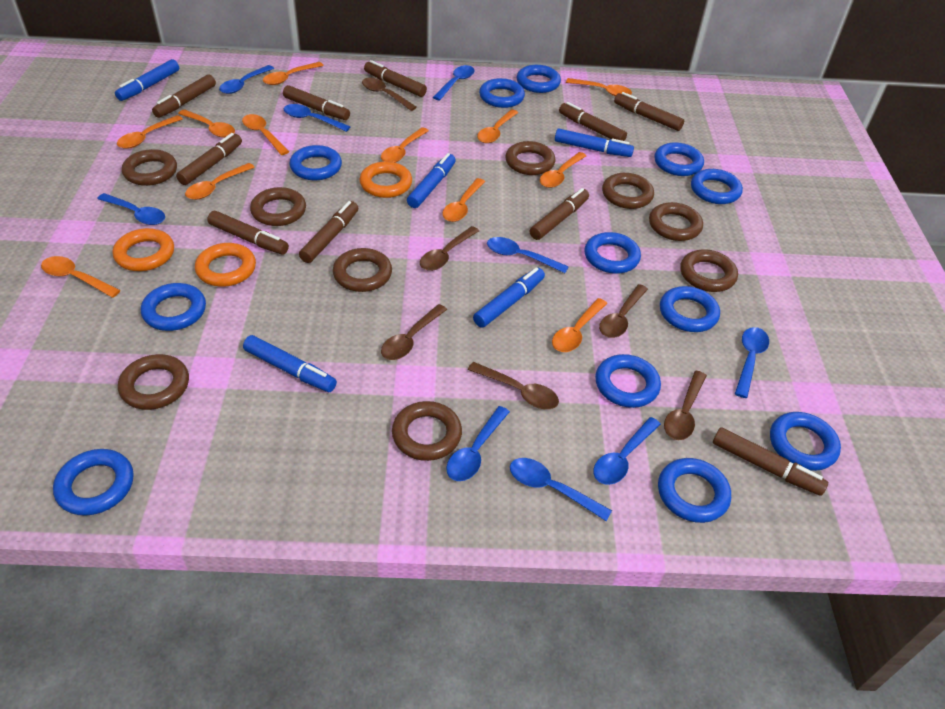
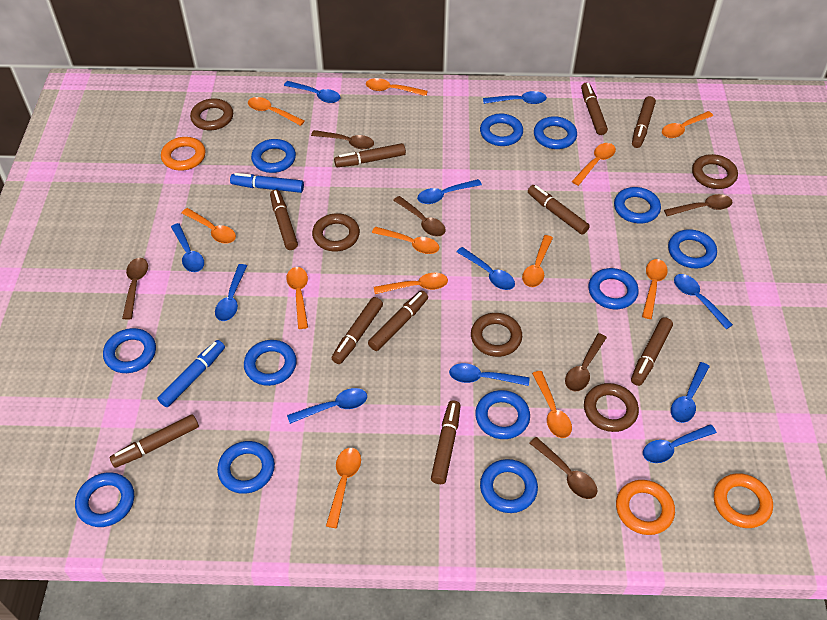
blue marker: [115,59,179,101] [243,335,337,392] [407,153,456,208] [473,267,545,328] [555,129,634,157] = 5 -> [158,340,225,407] [230,173,304,193] = 2
blue spoon: [97,193,165,225] [219,65,274,94] [284,104,350,132] [433,65,474,101] [446,406,510,481] [487,237,569,273] [510,458,612,521] [593,417,661,485] [735,327,769,398] = 9 -> [171,223,204,272] [215,264,247,321] [284,81,340,103] [287,388,367,424] [417,179,482,204] [449,363,529,386] [456,247,515,290] [483,91,547,104] [643,424,717,463] [671,362,710,423] [674,274,733,329] = 11
brown ring: [118,354,189,410] [122,149,177,186] [250,187,306,226] [333,248,392,292] [392,401,462,461] [505,141,556,175] [602,173,654,209] [649,202,703,241] [680,249,738,292] = 9 -> [190,99,233,130] [312,213,360,251] [471,313,522,357] [584,383,639,432] [692,154,738,189] = 5

